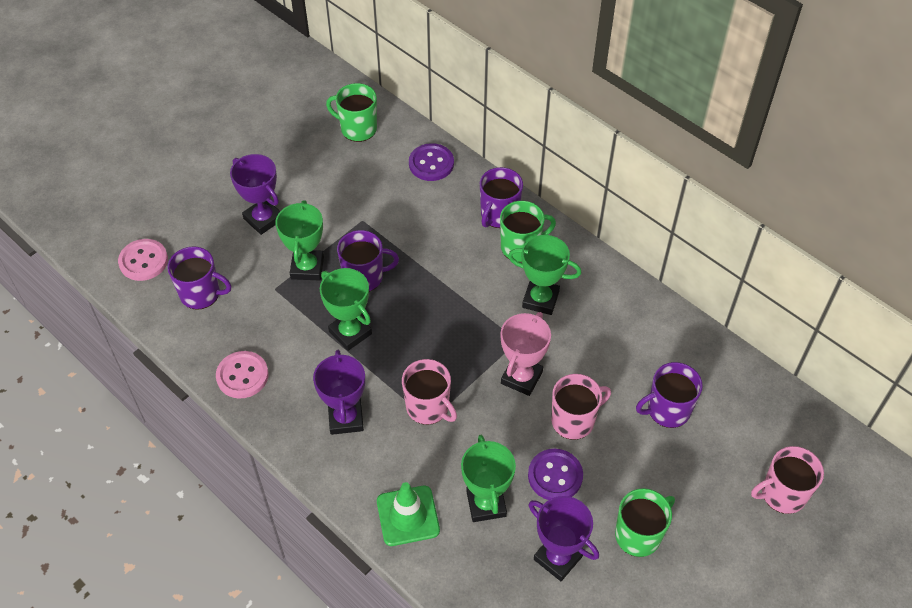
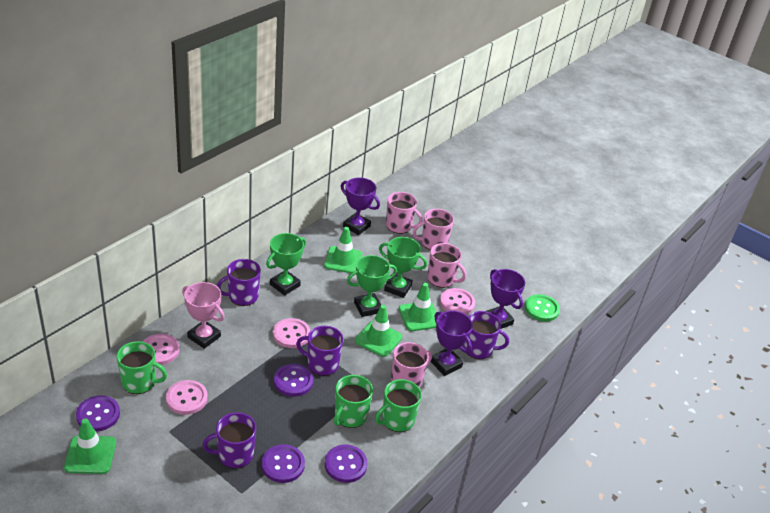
green button: none = 0 -> [525,294,560,322] = 1
green traffic cone: [377,482,440,546] = 1 -> [64,418,116,474] [324,227,362,273] [355,305,402,357] [399,283,436,331] = 4
green trophy: [275,200,324,280] [320,268,372,351] [461,435,516,522] [508,235,581,315] = 4 -> [266,233,306,295] [347,255,397,317] [379,237,427,298] = 3
pink button: [118,239,168,281] [216,351,269,398] = 2 -> [142,334,180,365] [166,380,208,415] [273,318,310,348] [440,288,475,314] = 4
pink mug: [402,359,457,425] [551,374,611,440] [751,446,824,514] = 3 -> [386,192,423,234] [391,342,432,388] [413,209,454,250] [428,243,466,288] = 4
purple button: [409,143,454,181] [528,449,583,500] = 2 -> [76,395,120,432] [262,444,305,483] [274,364,313,397] [325,445,367,483] = 4

